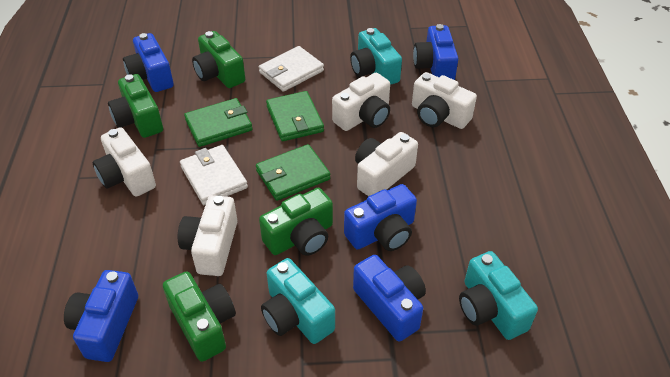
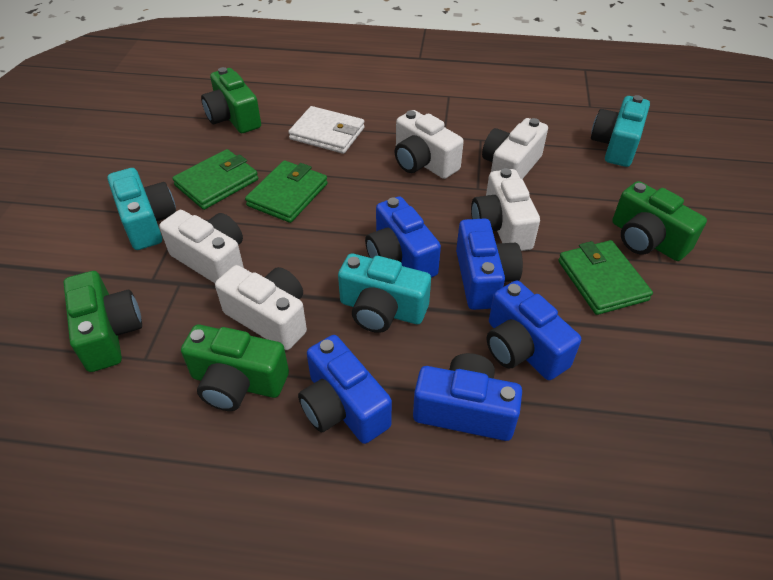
white wallet: [180,145,248,205] [259,46,324,92] = 2 -> [288,106,365,154] = 1

